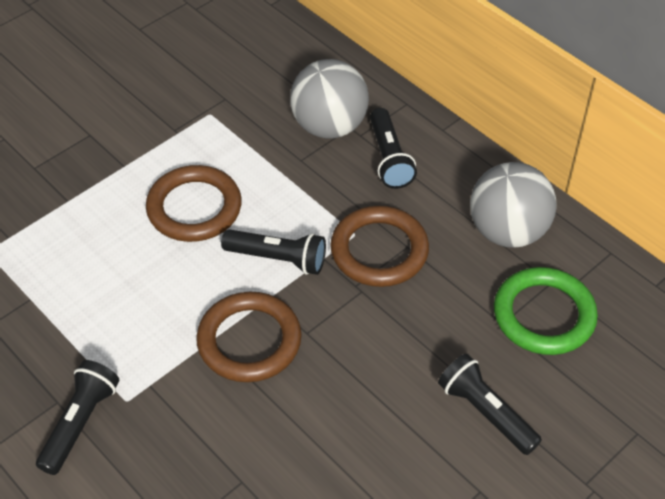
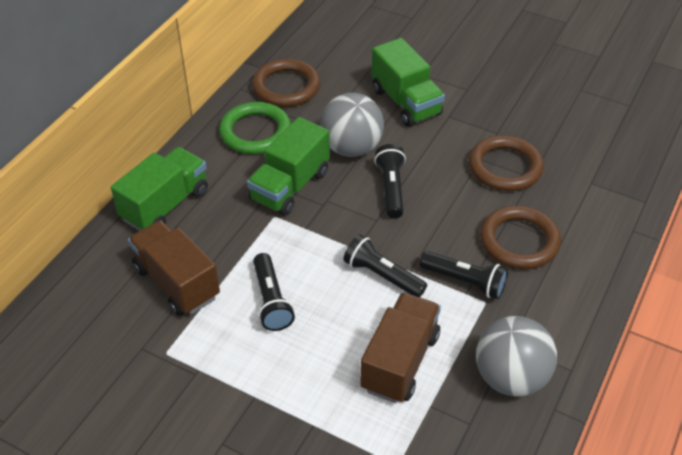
brown truck: none = 0 -> [128,220,220,316] [360,292,441,403] = 2
green truck: none = 0 -> [111,147,208,231] [247,117,330,216] [371,38,445,126] = 3

